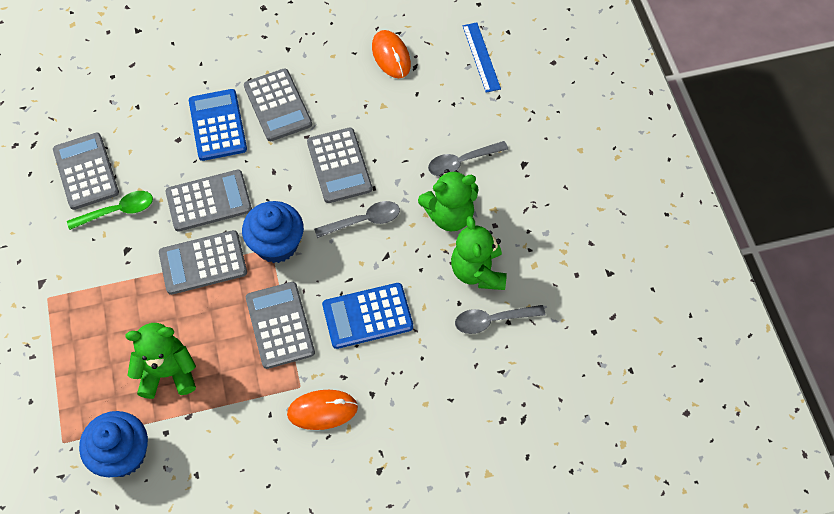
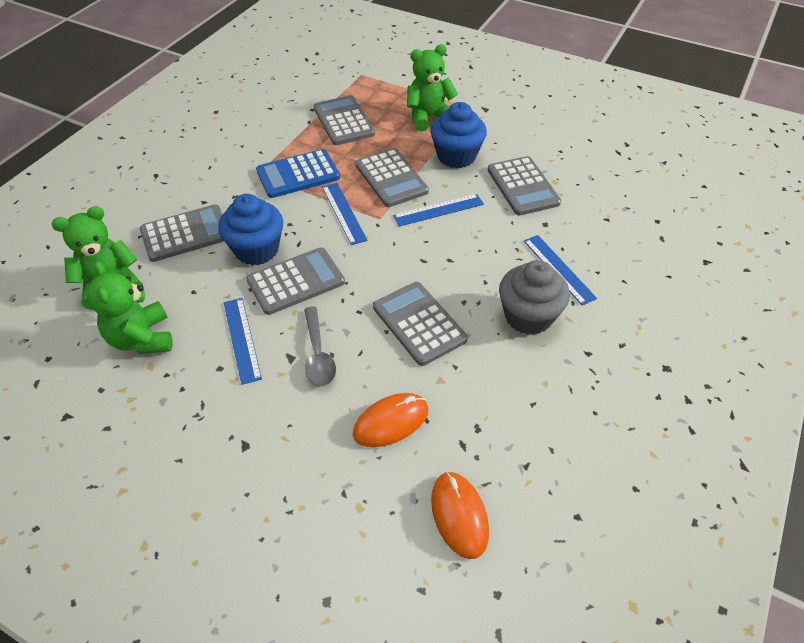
blue calculator: [189,89,247,161] [322,283,413,349] = 2 -> [256,149,340,198] = 1
blue ruler: [463,22,501,93] = 1 -> [224,298,262,385] [322,183,368,245] [393,194,484,227] [524,235,597,305] = 4
green spoon: [67,191,153,230] = 1 -> none = 0
grey cupcake: none = 0 -> [499,260,570,335] = 1
grey spoon: [314,201,400,238] [428,141,508,176] [455,305,545,334] = 3 -> [304,307,336,386] = 1

